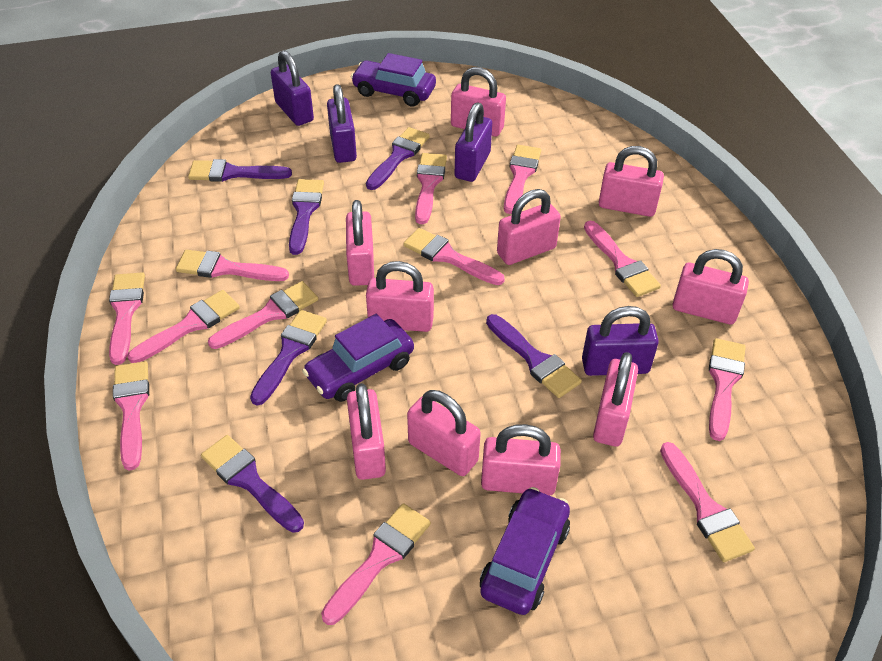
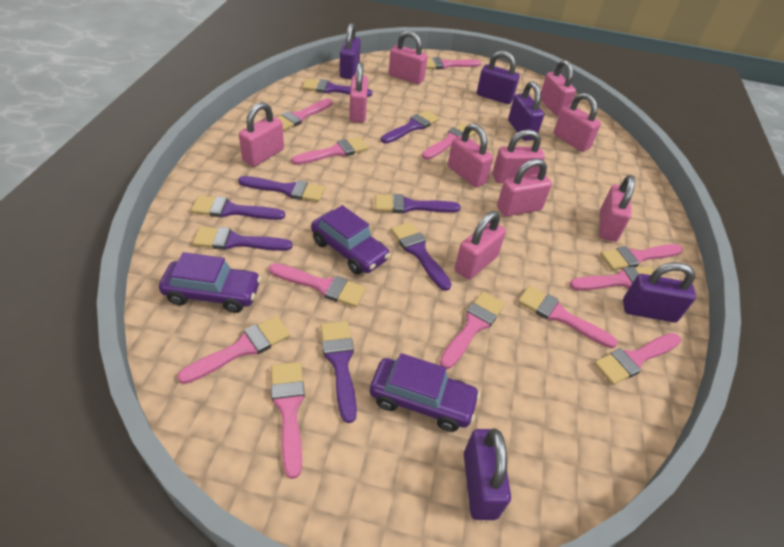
purple brush: [188,159,292,182] [201,435,304,533] [250,310,327,406] [289,179,324,255] [366,127,430,190] [486,314,582,398] = 6 -> [191,196,285,220] [193,227,292,251] [238,176,325,202] [302,78,372,97] [320,321,357,423] [375,194,461,213] [381,110,440,144] [391,222,451,291] = 8
purple padlock: [271,50,314,126] [327,84,357,163] [454,103,492,182] [582,306,659,376] = 4 -> [340,23,361,79] [464,429,511,520] [477,51,520,104] [508,81,544,141] [623,262,696,323] = 5

